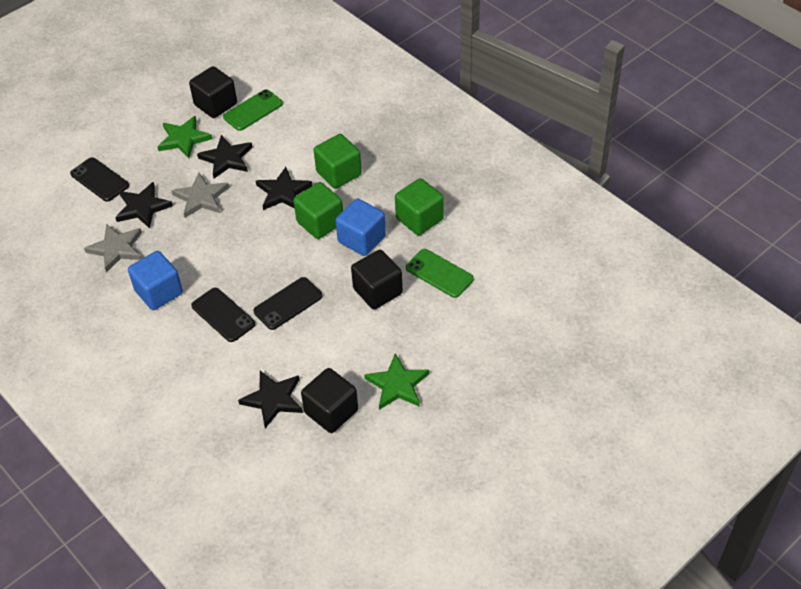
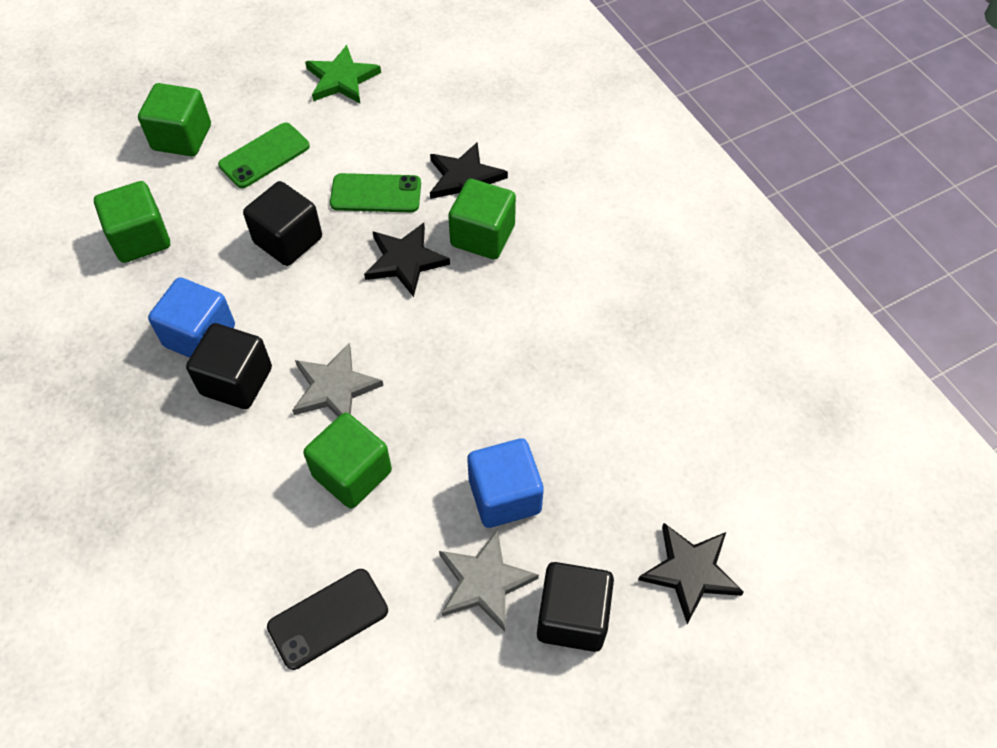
black phone: [70,157,129,202] [191,288,255,342] [254,277,323,330] = 3 -> [267,569,388,670] = 1
black star: [115,182,173,229] [197,135,253,178] [238,371,303,428] [256,167,313,210] = 4 -> [364,223,450,297] [430,142,508,199] [638,523,744,624] = 3
green cube: [293,182,343,239] [314,134,362,189] [395,178,444,235] = 3 -> [94,181,170,263] [138,83,211,157] [303,413,392,509] [448,179,516,259] = 4
green star: [157,116,212,158] [364,353,429,410] = 2 -> [305,45,381,103] = 1

